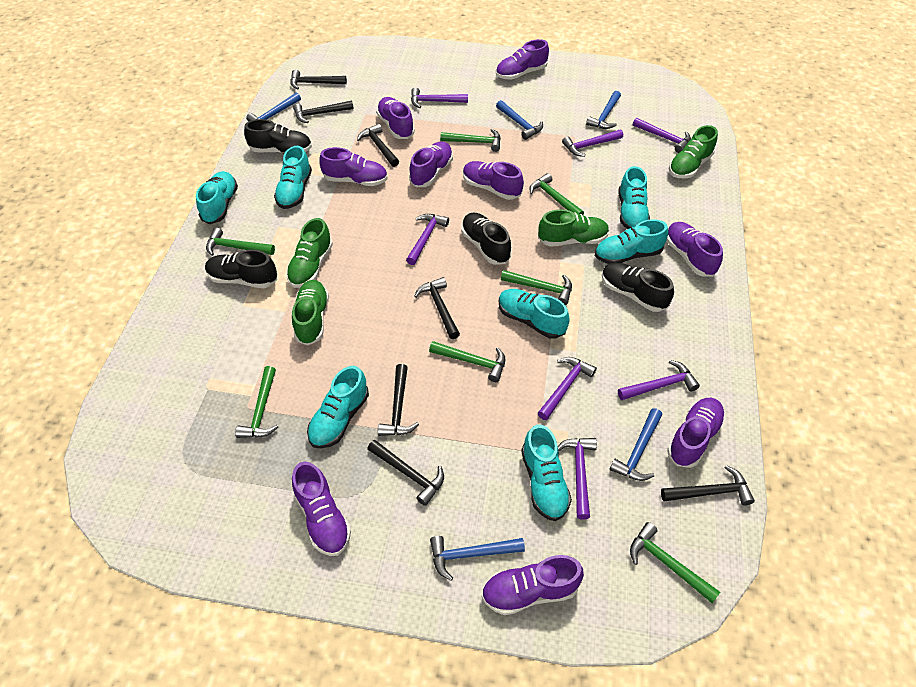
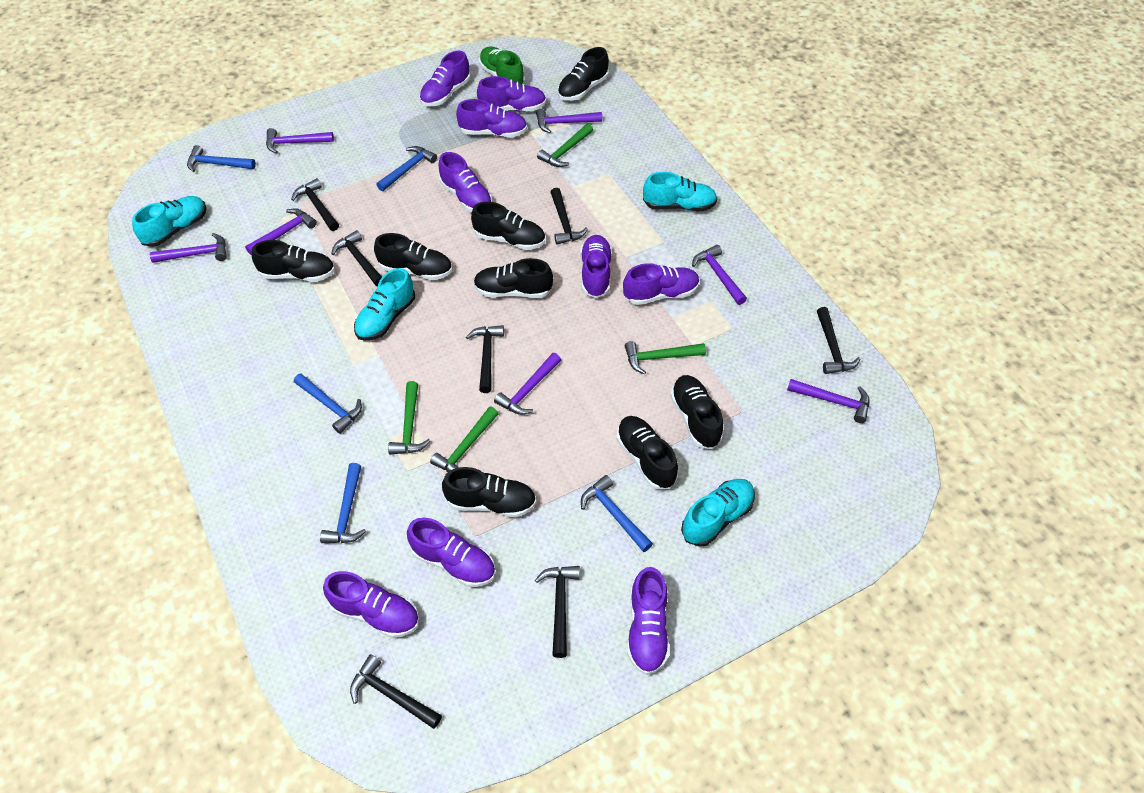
black shoe: [205,250,277,288] [244,119,312,154] [461,213,511,265] [602,262,674,312] = 4 -> [252,240,335,282] [374,233,452,280] [442,467,536,518] [471,202,545,250] [474,258,553,298] [558,47,609,101] [617,416,678,489] [670,375,723,449] = 8
green hammer: [206,228,275,256] [235,366,278,438] [429,341,506,382] [440,129,501,152] [501,270,572,305] [529,173,584,215] [630,522,720,603] = 7 -> [388,381,430,455] [430,407,499,472] [537,124,593,167] [625,341,706,375] = 4
green shoe: [286,218,333,288] [292,280,329,345] [538,209,609,247] [669,125,718,178] = 4 -> [479,47,525,85] = 1
turquoise shoe: [196,171,238,224] [274,146,312,209] [307,366,369,449] [499,289,570,339] [521,425,572,521] [595,219,668,264] [618,166,650,229] = 7 -> [132,196,207,247] [354,268,415,341] [643,172,717,211] [681,479,755,547] = 4

